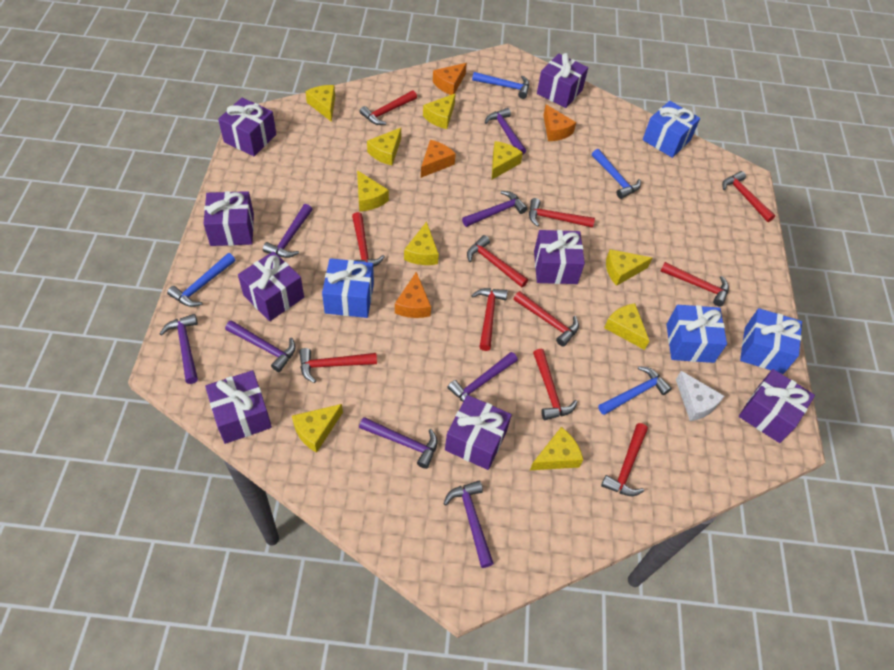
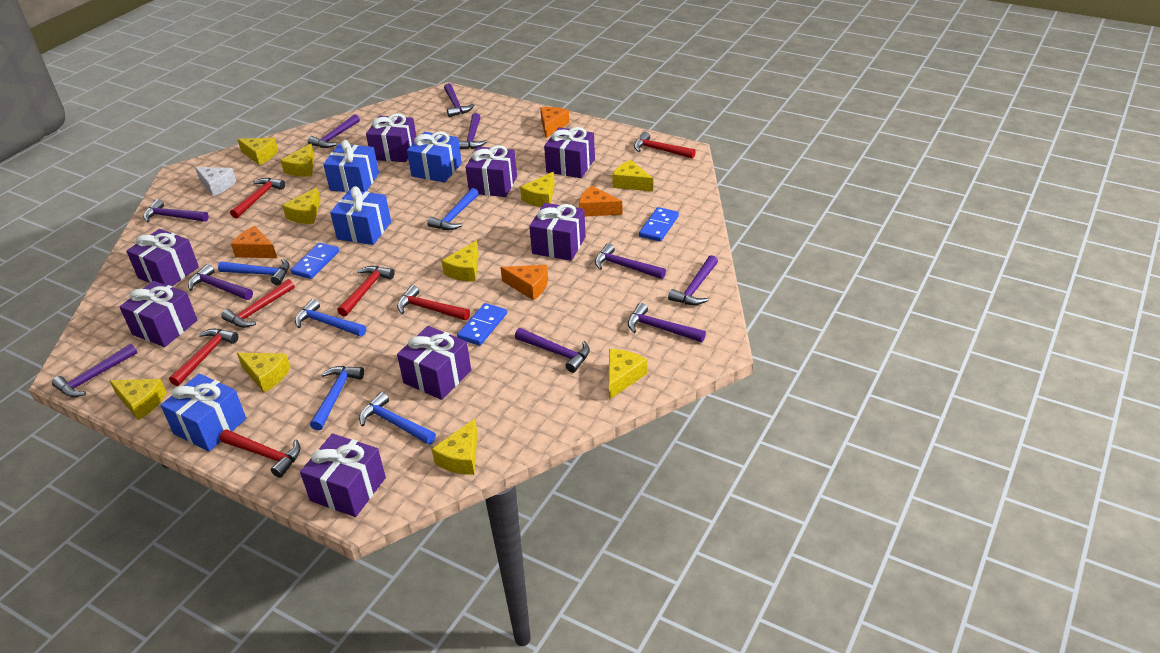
blue domino: none = 0 -> [291,243,339,279] [457,303,507,346] [639,207,679,242] = 3
blue hammer: [167,253,235,307] [472,72,529,99] [592,149,641,199] [598,366,672,415] = 4 -> [218,259,289,285] [295,299,366,337] [310,366,364,430] [359,392,436,445] [427,188,479,230] = 5
purple hammer: [160,314,198,384] [225,320,296,372] [263,204,312,258] [359,417,438,469] [443,480,494,568] [447,352,518,402] [462,191,528,227] [485,108,526,154] = 8 -> [52,344,137,397] [143,199,209,222] [188,264,253,300] [308,114,360,148] [444,83,474,117] [459,113,487,150] [515,328,590,373] [595,243,666,279] [628,303,706,342] [668,255,718,305] = 10
red hammer: [299,348,377,383] [352,212,385,267] [359,90,417,125] [467,235,528,288] [471,288,508,351] [513,291,579,347] [529,198,595,228] [533,349,577,420] [601,423,648,496] [661,262,729,307] [722,171,776,222] = 11 -> [169,329,238,386] [220,430,300,478] [221,279,294,328] [230,178,285,218] [337,266,395,317] [397,285,470,320] [634,132,696,158] = 7

